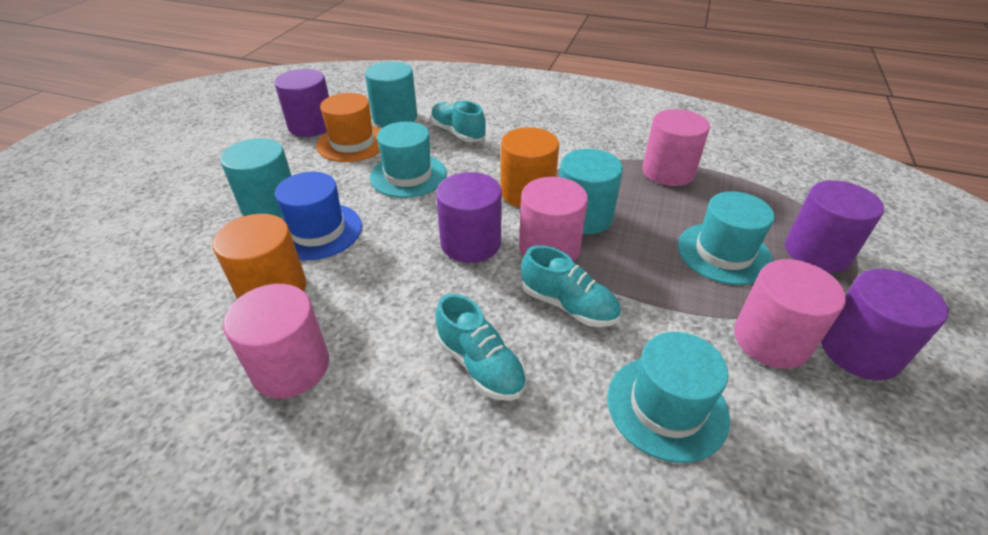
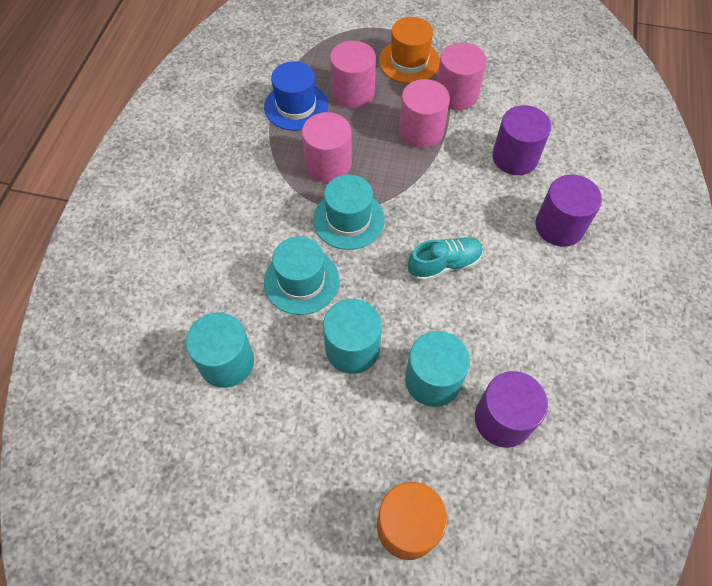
orange cylinder: [212,214,306,299] [500,127,559,208] = 2 -> [377,482,447,560] = 1
purple cylinder: [274,69,329,137] [436,172,502,263] [785,180,884,273] [821,269,948,380] = 4 -> [475,371,548,448] [492,105,551,175] [535,174,602,247] = 3
turquoise hat: [370,122,447,198] [607,332,730,463] [678,191,775,285] = 3 -> [264,236,339,315] [313,174,385,250] = 2
turquoise shoe: [431,100,486,142] [435,294,527,401] [521,245,621,327] = 3 -> [408,237,483,282] = 1

